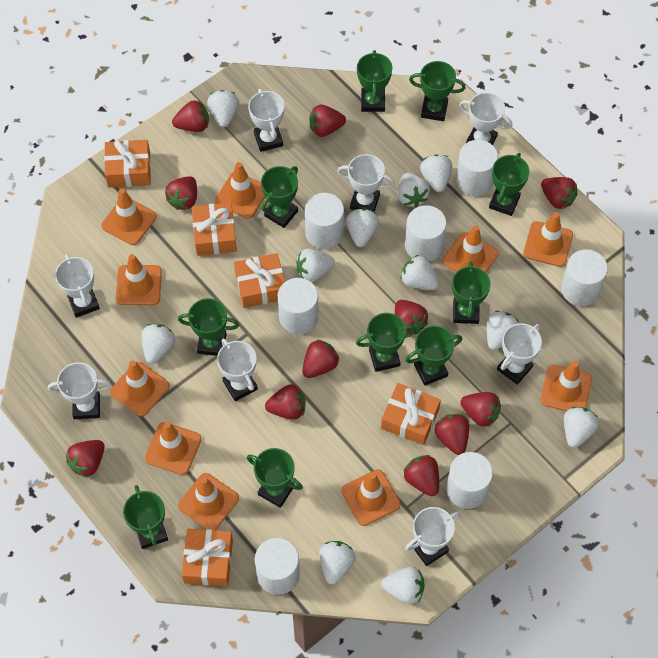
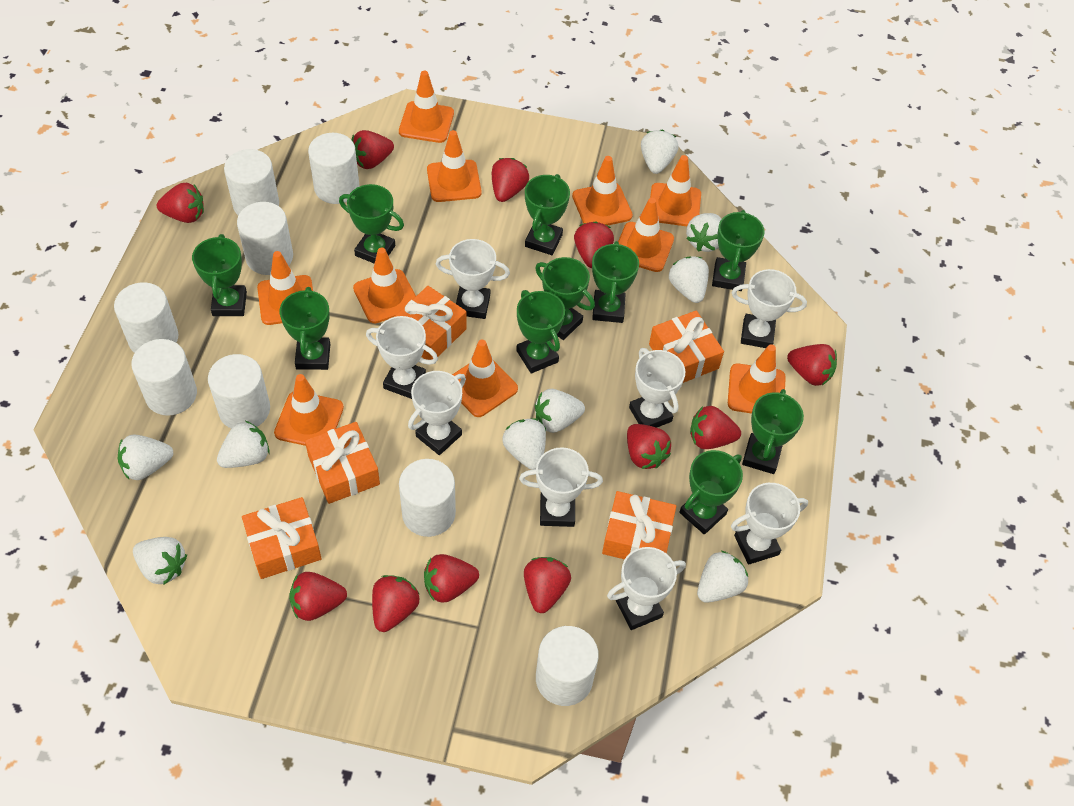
white cylinder: [255,538,300,595] [278,278,319,334] [305,193,344,249] [405,205,446,261] [446,452,493,509] [456,140,498,196] [561,249,608,306] = 7 -> [114,282,179,353] [131,339,197,416] [208,354,270,429] [224,149,279,215] [237,202,293,275] [308,133,360,204] [399,459,456,537] [536,626,599,706] = 8
white strawberry: [141,324,175,364] [207,90,239,127] [297,248,335,282] [319,541,356,585] [346,209,379,247] [381,566,424,604] [397,173,430,207] [401,255,439,290] [420,154,452,192] [487,311,519,350] [564,407,599,448] = 11 -> [118,434,173,480] [133,537,187,584] [217,421,270,468] [503,418,546,470] [535,389,585,433] [641,130,678,174] [669,256,709,303] [686,213,721,252] [697,551,748,603] = 9

